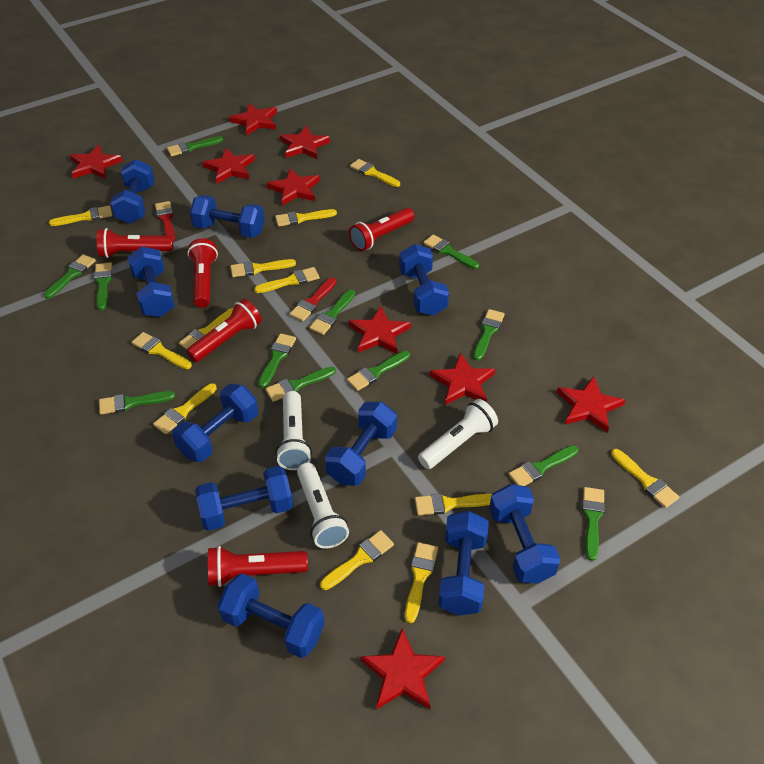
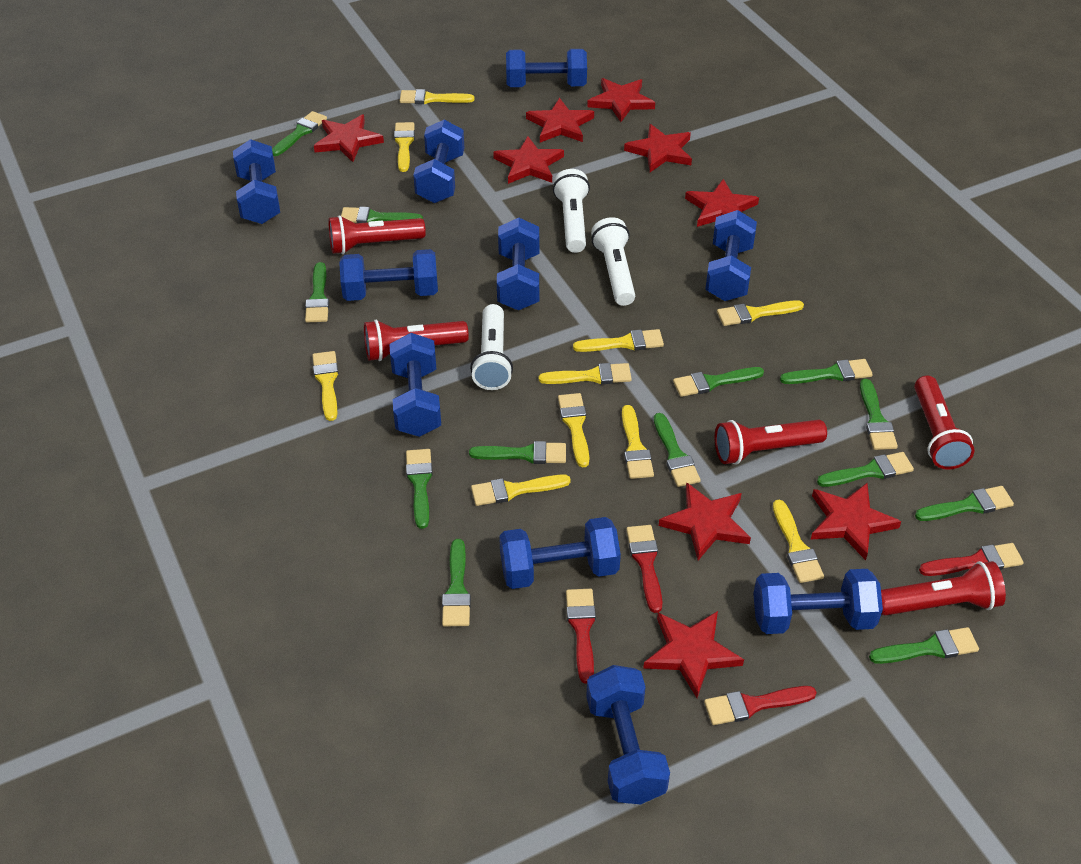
green brush: [44,254,96,299] [94,262,112,310] [99,391,175,415] [167,136,223,156] [258,333,296,388] [265,367,336,402] [309,290,355,335] [347,351,410,391] [424,234,479,269] [473,309,505,361] [509,445,578,486] [582,487,605,561] = 12 -> [272,111,327,156] [305,262,329,323] [341,207,423,223] [406,449,433,529] [442,539,471,626] [469,441,566,464] [654,413,700,487] [673,367,764,397] [780,359,873,384] [817,452,914,487] [860,379,898,450] [869,627,979,664] [915,486,1014,521] = 13
red brush: [155,201,175,242] [290,277,337,321] = 2 -> [566,589,596,684] [626,525,662,613] [704,686,817,725] [919,543,1024,576] = 4
yellow brush: [49,206,112,226] [132,332,192,369] [153,384,217,434] [179,308,233,349] [230,259,296,277] [254,267,320,293] [275,209,337,227] [320,530,394,590] [350,159,400,187] [405,542,438,623] [415,493,492,515] [611,449,679,508] = 12 -> [312,351,339,421] [394,122,415,172] [400,89,474,104] [471,475,571,506] [539,363,632,384] [558,393,589,467] [573,329,664,352] [622,405,654,479] [717,300,804,326] [773,499,824,583] = 10

